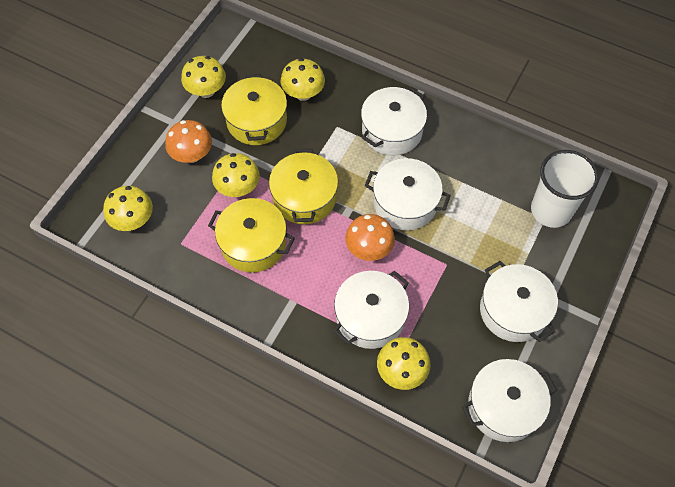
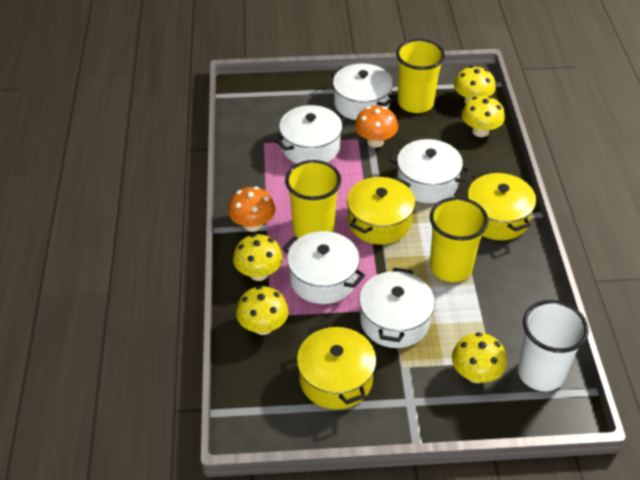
yellow cup: none = 0 -> [285,160,341,238] [396,39,445,113] [430,197,488,282] = 3

